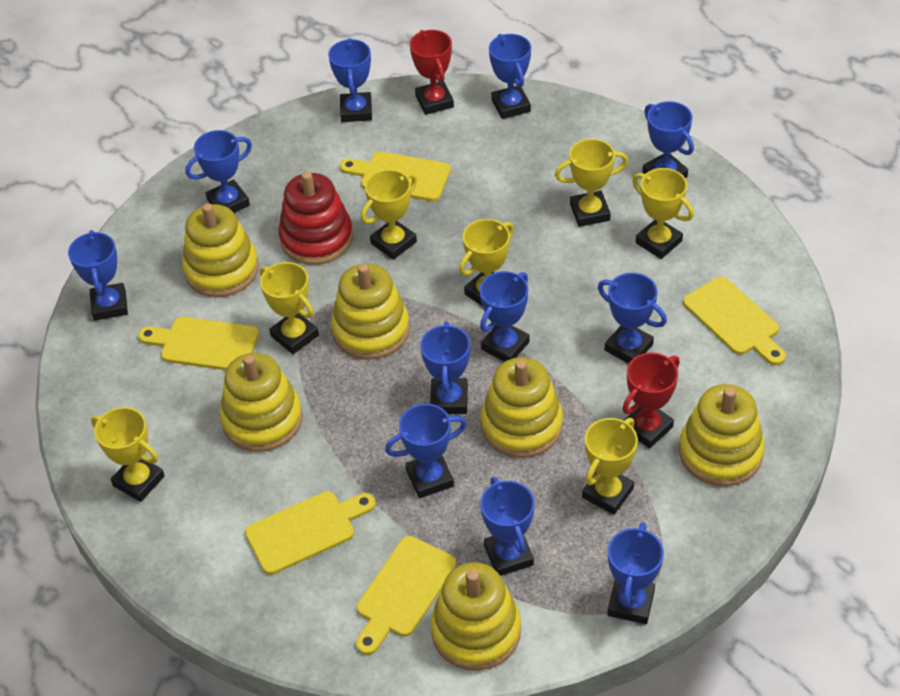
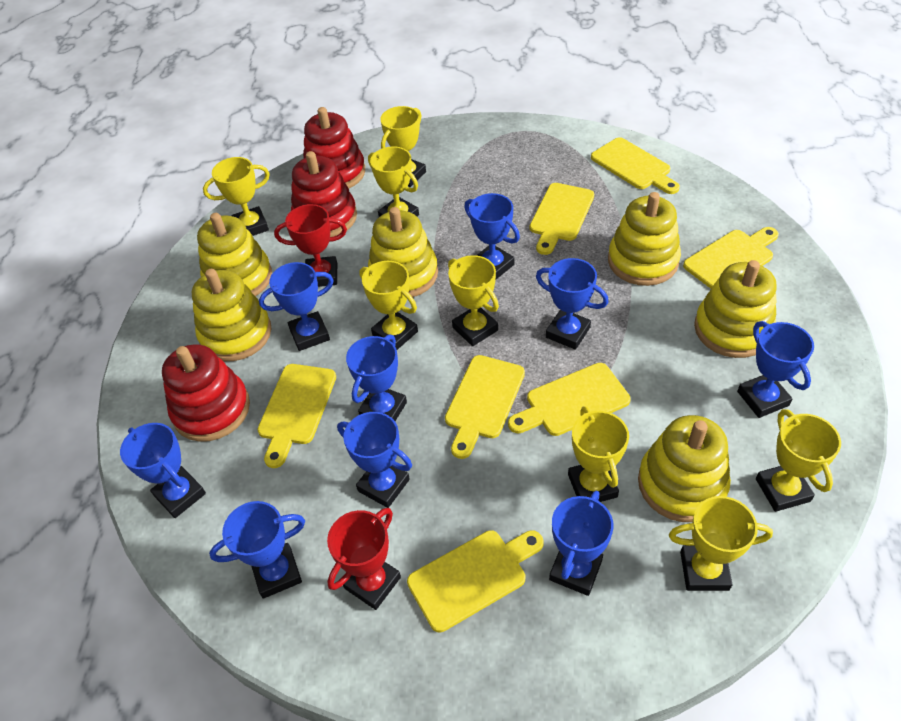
blue trophy: [68,230,128,321] [185,130,252,213] [328,38,372,122] [385,404,467,498] [420,322,470,414] [480,271,530,362] [480,477,535,576] [489,34,531,119] [598,273,667,364] [607,522,664,624] [643,101,694,178] = 11 -> [120,423,206,518] [209,501,305,599] [259,262,334,351] [337,412,412,508] [346,334,407,421] [464,193,520,279] [536,258,609,350] [549,491,614,596] [737,321,814,418] = 9
red stacking toy: [278,171,353,265] = 1 -> [162,344,250,442] [291,151,357,237] [303,107,365,188] = 3
yellow cutting board: [138,317,259,370] [245,491,376,575] [340,152,451,201] [356,536,456,655] [683,277,786,365] = 5 -> [257,364,336,468] [407,530,544,632] [445,355,525,459] [508,363,631,436] [530,183,594,255] [591,137,680,194] [683,227,779,289] = 7
yellow trophy: [91,407,165,502] [260,262,319,354] [361,169,417,260] [459,219,514,306] [555,139,628,227] [582,418,638,515] [632,168,694,259] = 7 -> [203,157,270,236] [359,261,418,350] [368,146,419,217] [380,106,426,187] [448,255,499,346] [568,406,629,502] [669,496,773,591] [756,409,841,512] = 8

